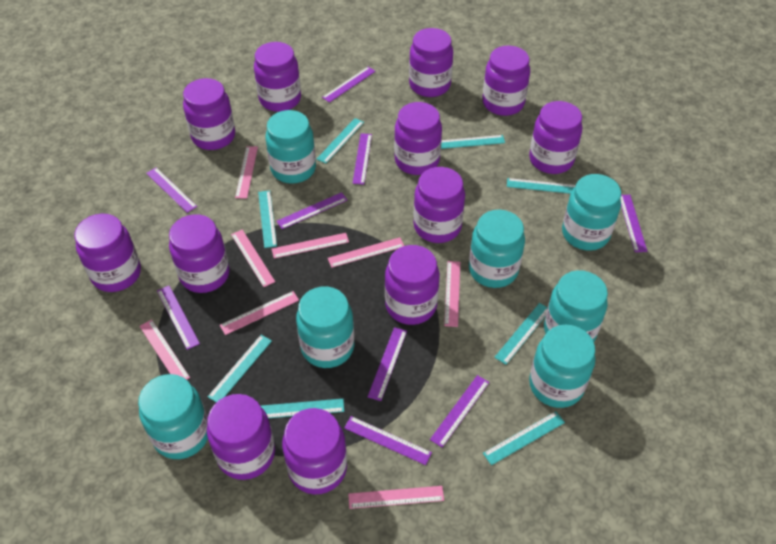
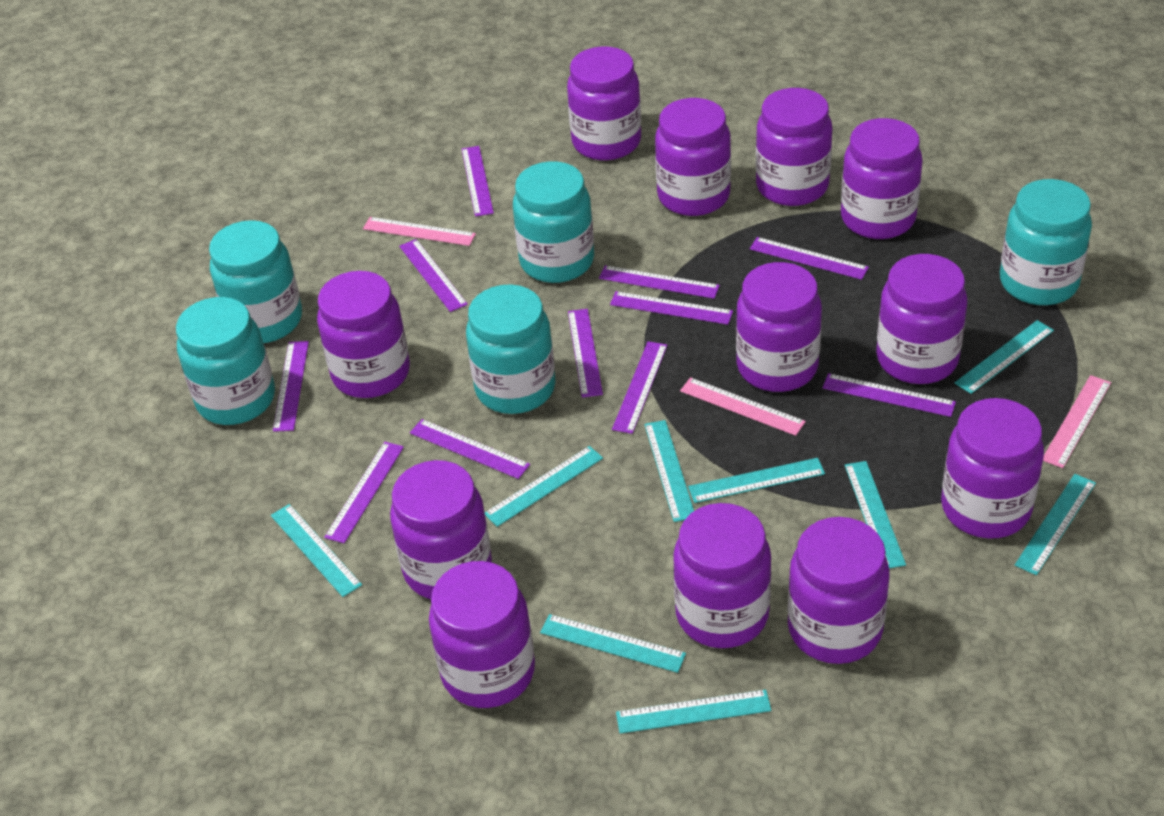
pink ruler: [139,320,190,380] [220,291,299,335] [231,230,275,287] [235,146,258,199] [272,233,349,258] [328,237,404,268] [348,486,444,509] [444,261,460,327] = 8 -> [363,217,476,246] [680,377,806,436] [1043,375,1111,468] = 3
purple ruler: [146,168,197,213] [157,286,200,350] [277,192,347,229] [322,67,376,103] [344,416,432,465] [352,133,372,185] [368,327,407,401] [430,375,489,447] [620,195,647,252] = 9 -> [273,341,309,432] [324,442,404,543] [399,239,468,312] [410,419,530,479] [462,146,494,217] [568,309,603,398] [599,265,720,299] [610,291,733,325] [612,341,668,434] [750,237,869,280] [822,373,956,417] = 11
turquoise jar: [138,374,208,459] [266,110,316,184] [296,286,354,368] [469,210,525,288] [529,325,595,408] [544,270,608,342] [562,174,621,251] = 7 -> [176,297,275,425] [209,220,302,343] [466,285,556,414] [513,161,594,283] [1000,179,1092,305] = 5
turquoise ruler: [208,335,272,403] [258,190,277,248] [261,399,344,418] [317,118,364,163] [441,135,505,149] [483,411,565,465] [494,303,548,365] [507,178,576,194] = 8 -> [271,504,362,597] [485,446,603,527] [540,614,686,673] [616,690,771,734] [644,420,694,522] [688,458,825,503] [845,461,906,568] [954,320,1054,394] [1015,474,1096,575] = 9

